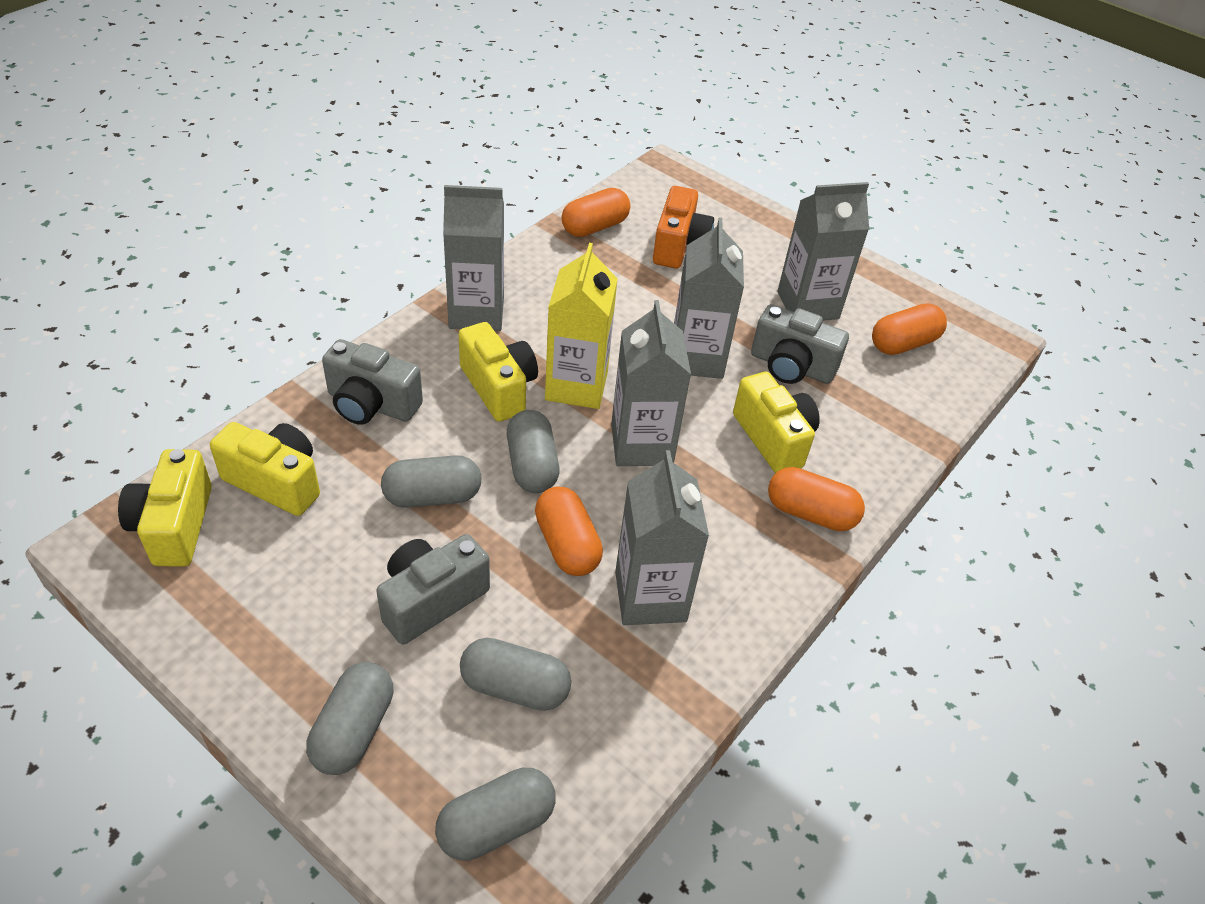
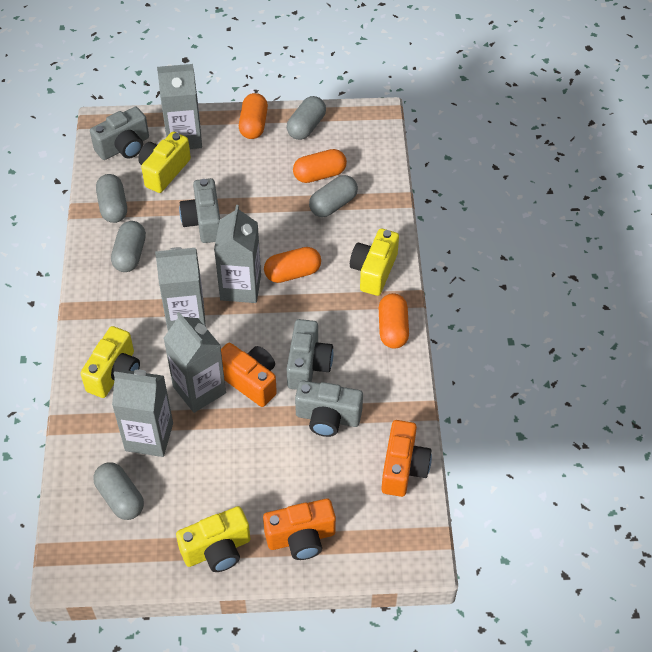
grey camera: [322,339,423,425] [376,534,490,644] [751,304,849,384] = 3 -> [90,107,149,160] [179,178,220,243] [287,319,333,390] [295,380,363,437] = 4
orange camera: [653,186,714,269] = 1 -> [221,343,277,407] [263,499,336,560] [381,420,432,497] = 3
yellow carton: [545,243,618,409] = 1 -> none = 0

